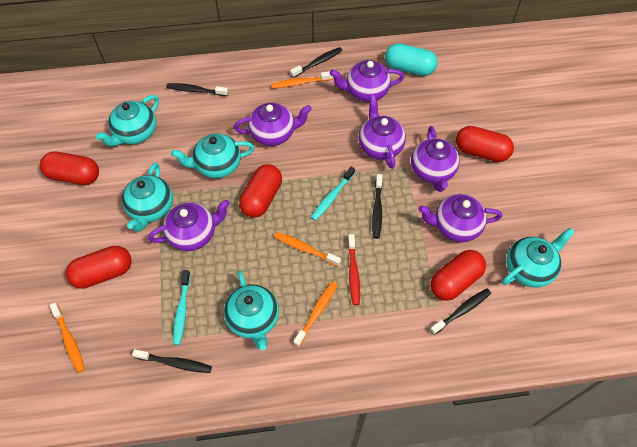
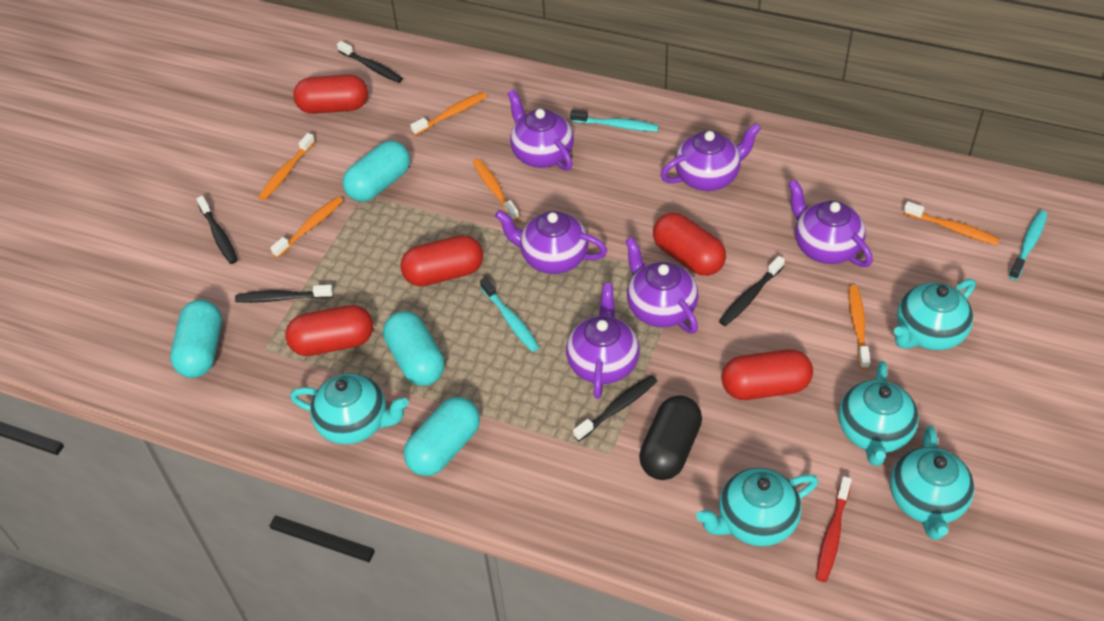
black capsule: none = 0 -> [639,395,702,480] = 1
orange toothbrush: [50,302,85,373] [271,71,333,88] [274,232,341,266] [293,281,338,347] = 4 -> [258,133,315,200] [270,196,343,258] [410,92,487,136] [473,159,519,221] [849,285,870,369] [903,201,1000,245] = 6
turquoise capsule: [385,43,438,76] = 1 -> [170,300,222,378] [343,141,410,202] [383,311,445,386] [404,397,480,476] = 4
turquoise toothbrush: [173,270,190,345] [311,167,355,221] = 2 -> [480,277,539,352] [570,109,659,132] [1009,211,1048,280] = 3

